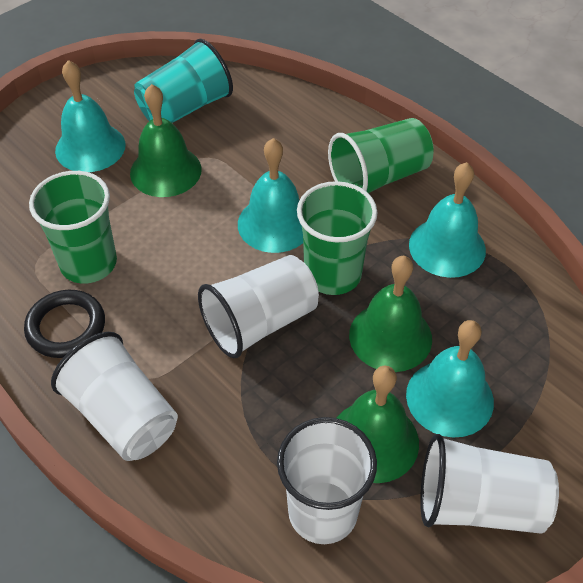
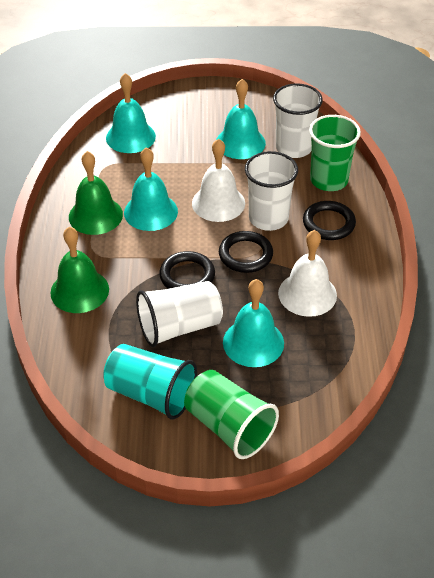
black ring: [24,290,105,358] = 1 -> [159,251,215,289] [219,231,273,273] [303,201,356,240] = 3
green bell: [130,84,202,197] [336,366,419,483] [349,256,432,372] = 3 -> [50,227,109,313] [69,151,123,235] = 2
green cup: [29,171,117,284] [297,181,378,295] [328,118,434,193] = 3 -> [184,370,279,459] [309,115,361,191] = 2
white bell: none = 0 -> [192,139,245,222] [278,230,337,317] = 2
white cup: [51,332,178,461] [198,255,319,358] [277,417,377,544] [420,434,559,534] = 4 -> [136,281,223,347] [245,151,298,231] [273,83,323,158] = 3

